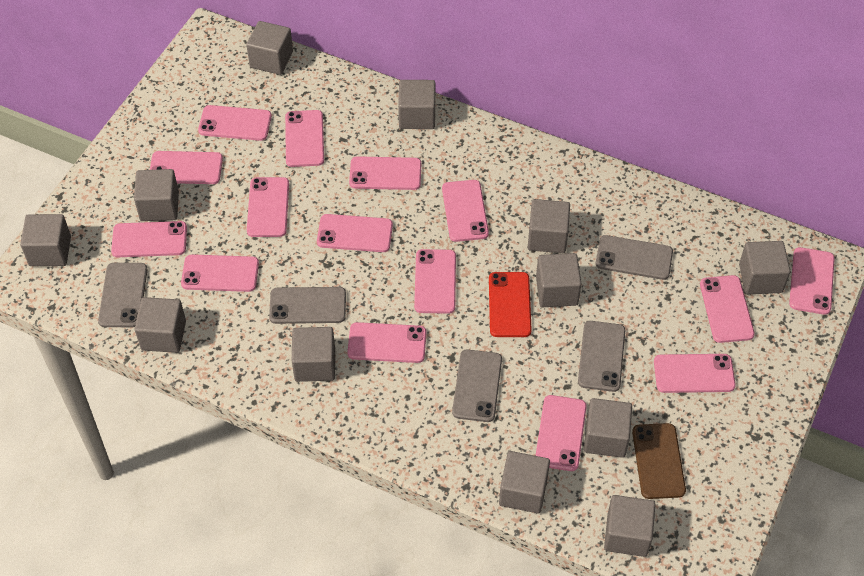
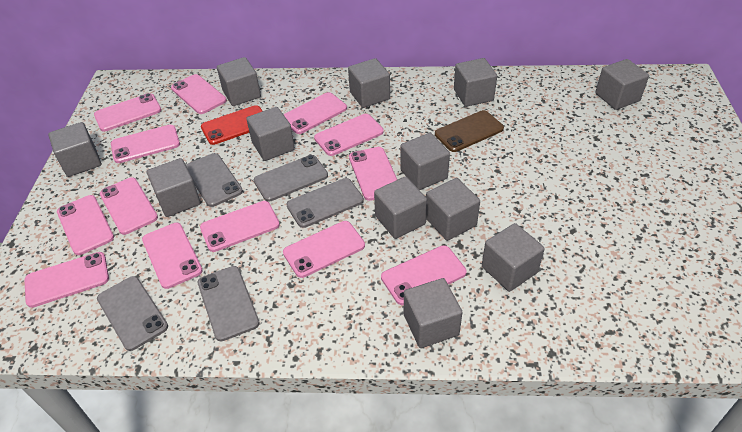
pink phone: [111,221,187,257] [150,151,223,184] [181,254,259,292] [198,105,272,141] [247,177,289,237] [285,110,324,167] [317,214,393,252] [347,322,426,363] [349,156,421,190] [414,249,456,314] [442,180,489,242] [535,395,587,471] [654,354,736,393] [700,275,755,343] [789,247,835,315] = 15 -> [24,252,109,308] [57,195,114,255] [94,93,161,132] [100,178,158,235] [111,125,180,163] [142,223,203,289] [171,74,227,114] [200,201,280,252] [283,92,347,134] [283,221,365,278] [314,114,384,156] [349,147,397,201] [381,245,467,305] = 13

